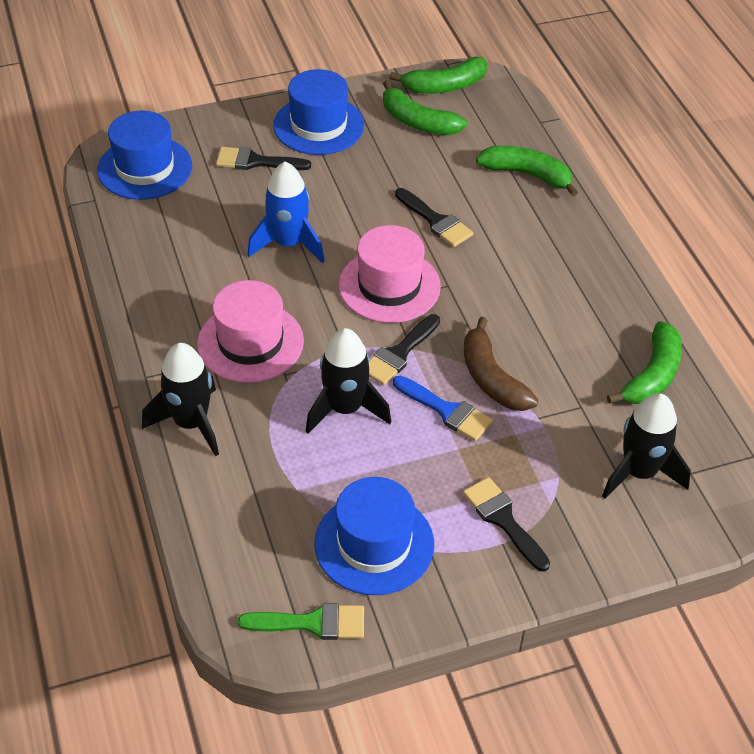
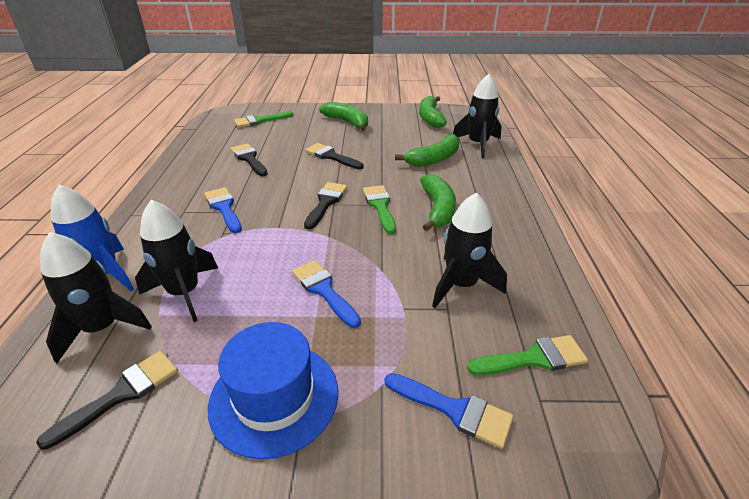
black rocket: [142,343,219,456] [306,328,391,434] [602,393,691,499] = 3 -> [40,232,152,363] [135,200,218,322] [432,192,507,308] [453,74,502,158] = 4
blue brush: [393,376,493,441] = 1 -> [204,187,242,233] [292,260,361,328] [385,373,514,449] = 3
blue hat: [97,111,192,200] [273,69,364,155] [314,477,434,595] = 3 -> [208,322,338,460] = 1
brown banana: [464,317,538,411] = 1 -> none = 0
green brush: [238,603,364,640] = 1 -> [234,111,293,128] [363,185,396,234] [467,335,588,375] = 3
pink hat: [197,280,304,383] [339,225,441,323] = 2 -> none = 0

